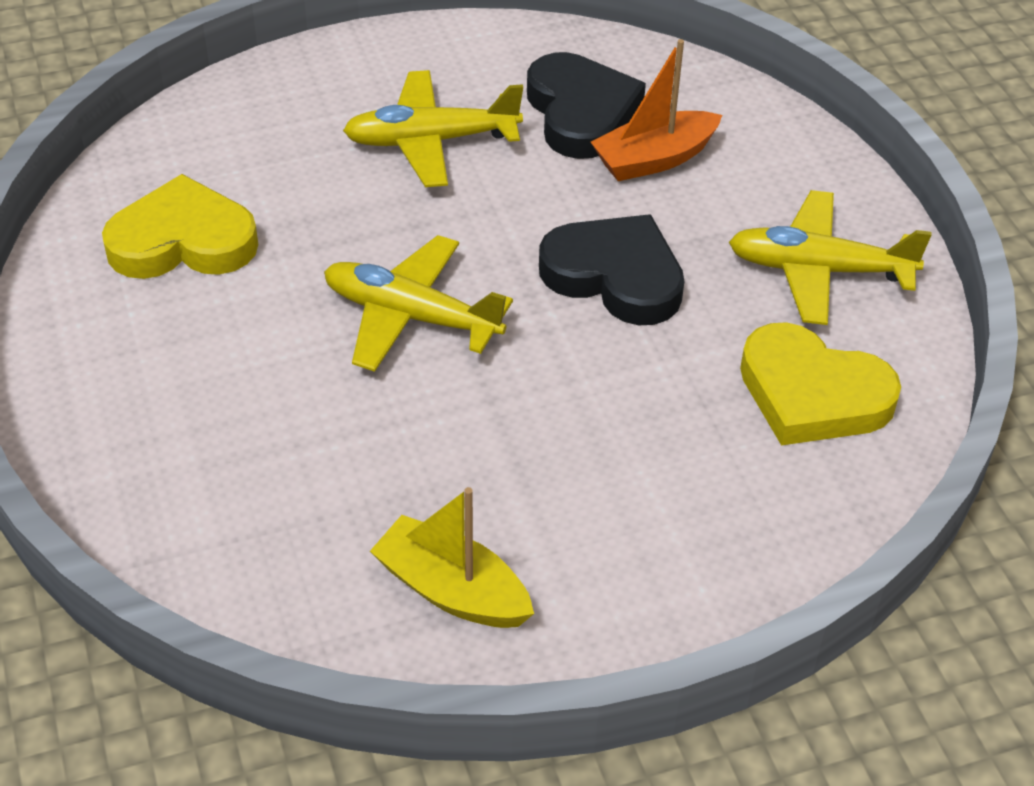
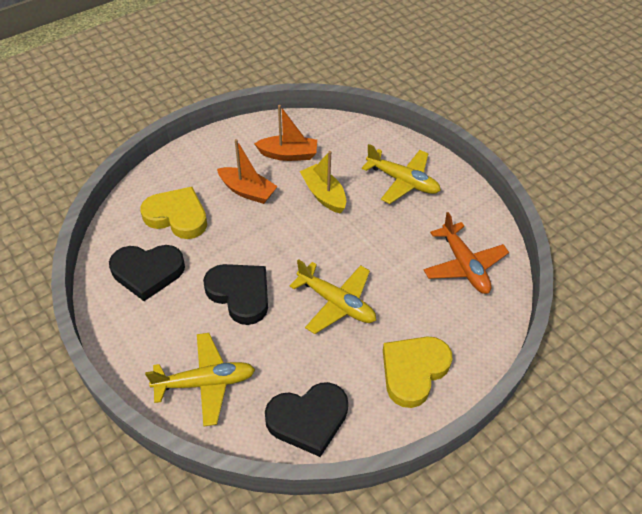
black heart: [527,52,646,159] [539,214,684,325] = 2 -> [109,245,185,301] [203,264,268,325] [265,382,348,457] = 3
orange boat: [591,39,722,181] = 1 -> [217,139,278,204] [254,105,317,161] = 2
orange plane: none = 0 -> [424,212,509,294] = 1

